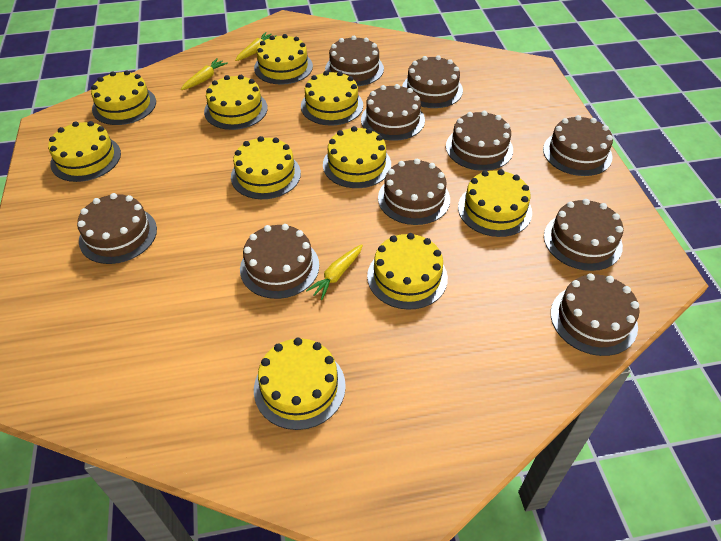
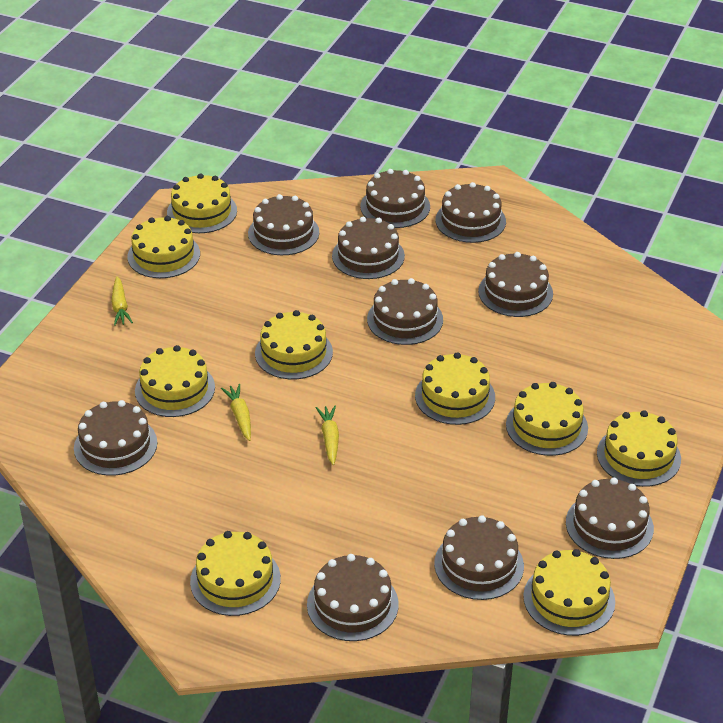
yellow cake: [48,121,121,182] [91,70,156,125] [204,75,268,130] [231,136,301,199] [254,34,313,85] [254,338,346,430] [301,71,363,126] [323,126,391,188] [367,233,448,310] [458,169,532,237] = 10 -> [127,216,200,278] [135,345,215,417] [167,173,237,233] [190,531,281,616] [255,310,333,379] [415,352,495,425] [506,382,588,456] [523,549,615,636] [597,410,681,487] = 9

